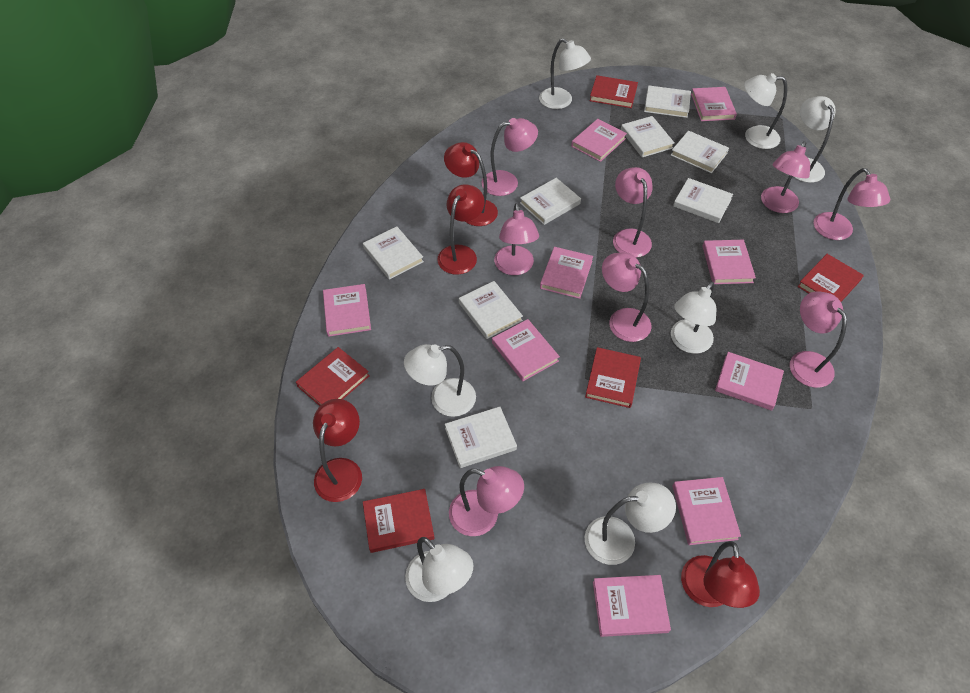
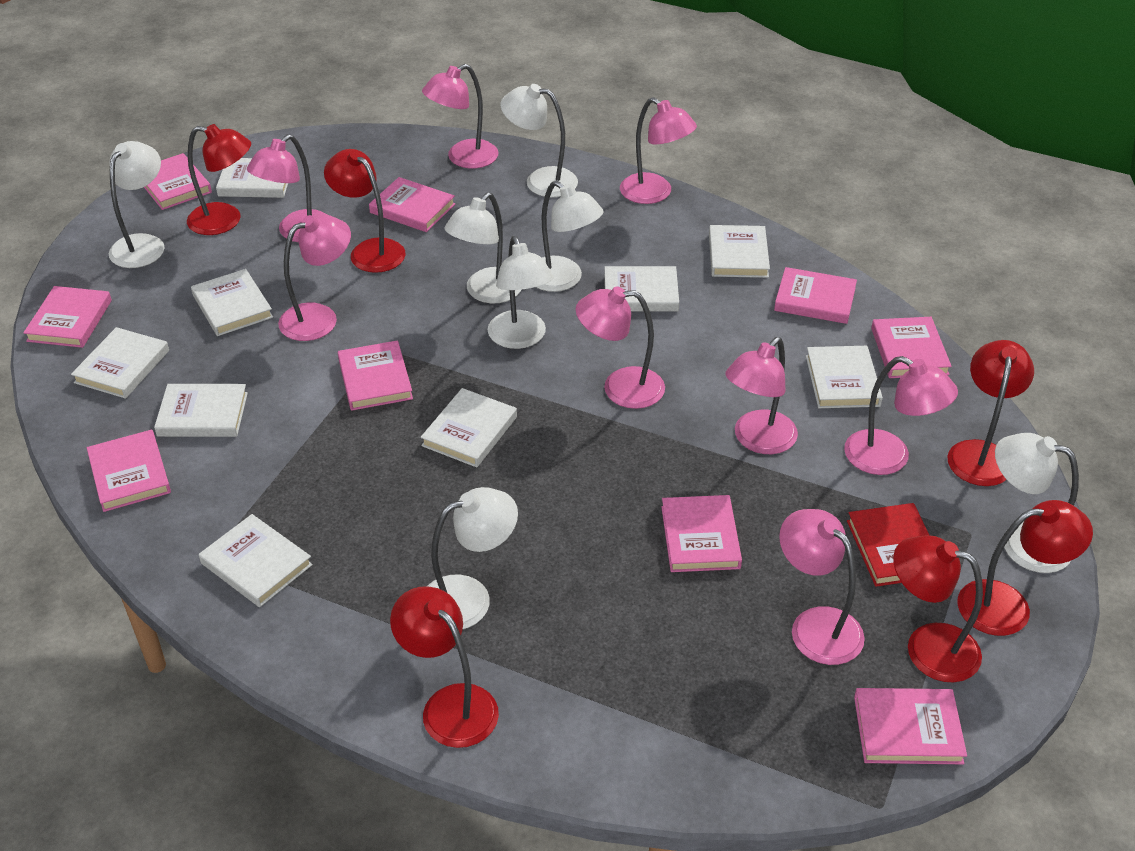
red book: [296,347,369,406] [363,489,435,553] [585,347,641,408] [590,75,638,108] [797,254,864,302] = 5 -> [847,503,929,587] = 1
red lamp: [313,399,362,502] [437,184,485,275] [444,142,498,226] [681,541,760,608] = 4 -> [187,124,251,235] [324,149,406,273] [390,586,499,748] [893,535,983,682] [947,340,1034,486] [957,500,1093,636] = 6
white book: [363,226,424,280] [445,407,517,468] [459,281,523,339] [520,178,581,225] [621,116,674,157] [644,85,691,118] [671,131,729,173] [673,178,733,223] = 8 -> [71,327,169,399] [154,384,248,437] [191,269,273,336] [199,514,313,607] [216,158,288,198] [420,388,517,467] [604,266,679,311] [709,225,770,278] [806,346,883,408] = 9

